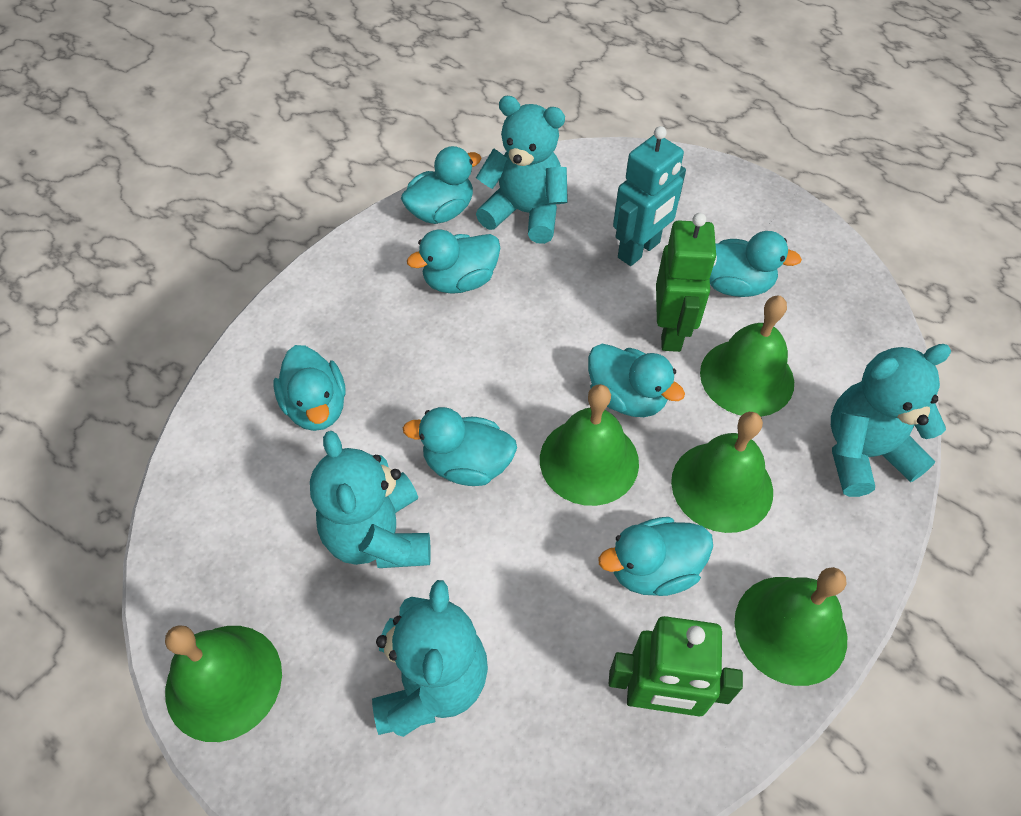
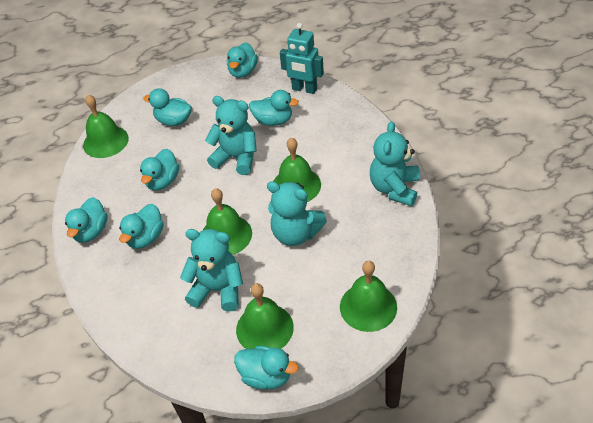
green robot: [609,616,743,716] [656,213,717,352] = 2 -> none = 0

